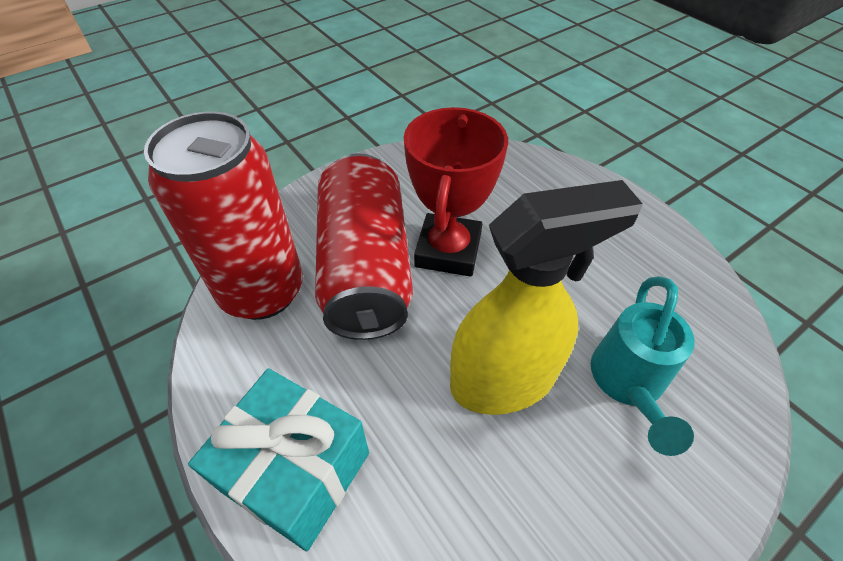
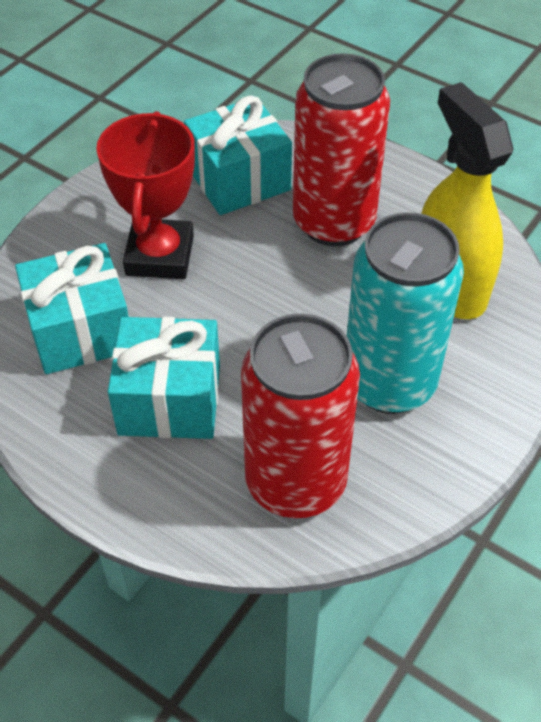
turquoise can: none = 0 -> [347,212,464,414] = 1
turquoise gift: [188,368,369,551] = 1 -> [15,243,129,374] [108,317,220,439] [184,95,292,215] = 3
turquoise watering can: [591,276,695,456] = 1 -> none = 0

